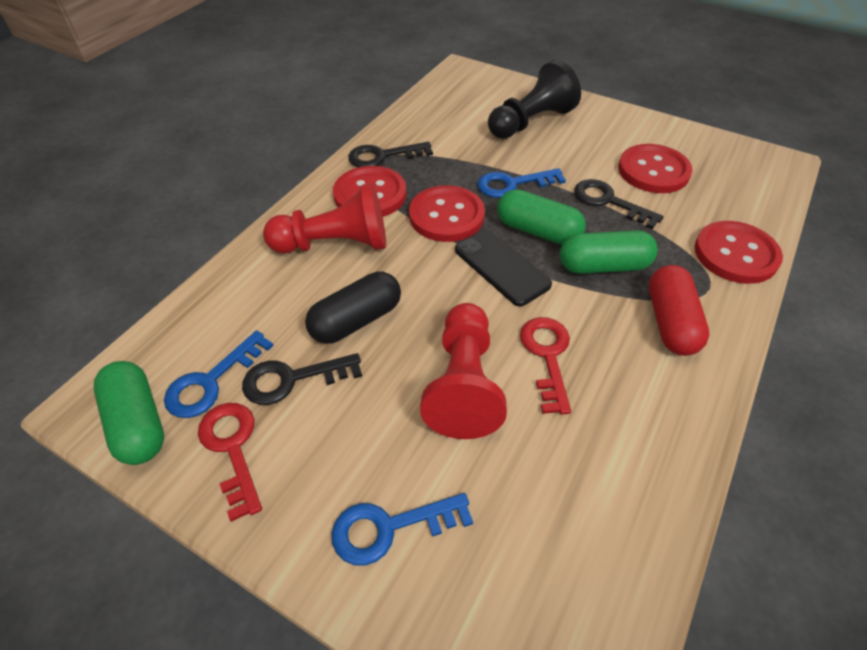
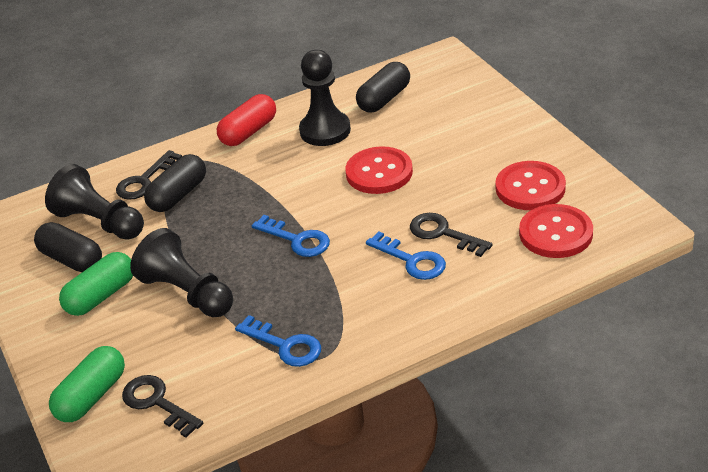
black capsule: [305,272,401,344] = 1 -> [34,222,102,272] [144,154,206,212] [356,62,410,113] = 3
black pawn: [488,60,581,139] = 1 -> [45,164,144,240] [130,228,233,317] [299,50,351,146] = 3
black phone: [455,230,552,306] = 1 -> none = 0
green capsule: [94,361,164,465] [497,189,586,245] [560,230,658,274] = 3 -> [49,346,125,422] [59,252,133,316] = 2
red button: [333,166,407,217] [409,185,485,242] [618,144,693,193] [695,221,783,284] = 4 -> [345,146,413,194] [495,161,566,210] [519,204,593,258] = 3
red key: [198,403,262,522] [520,317,571,415] = 2 -> none = 0
red pawn: [263,183,386,253] [420,303,507,439] = 2 -> none = 0

